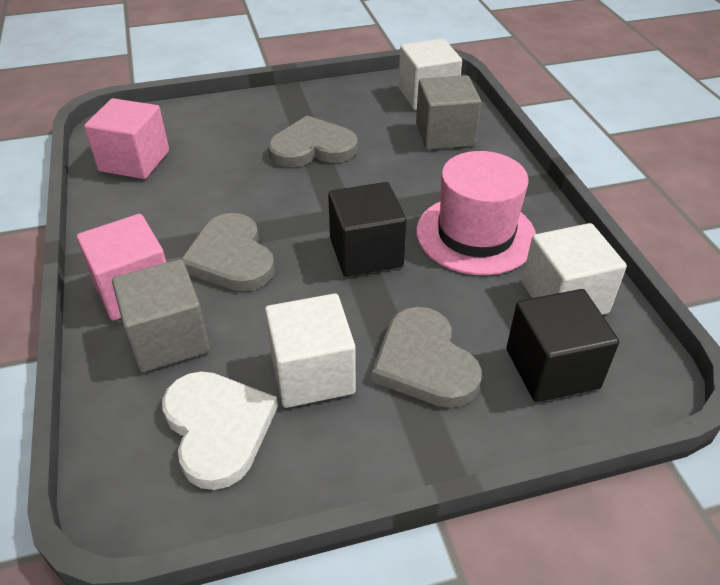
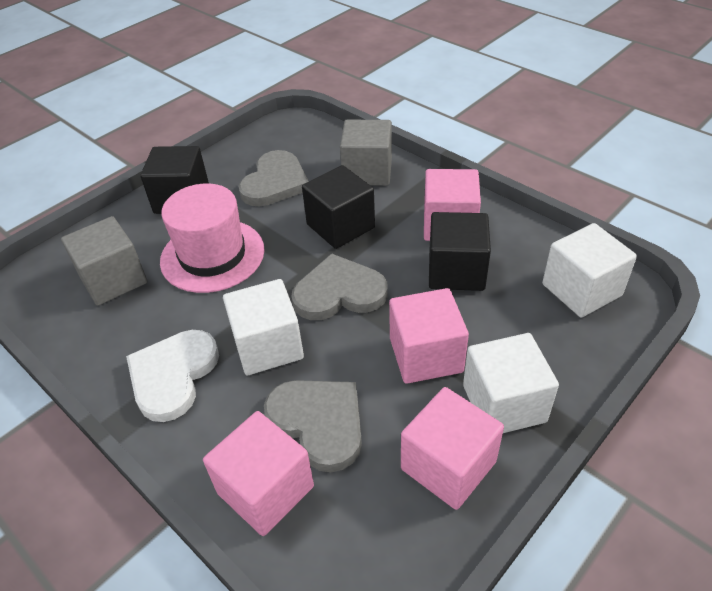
black cube: [328,182,407,277] [506,289,619,402] = 2 -> [140,146,209,214] [302,165,375,249] [429,212,491,291] = 3
pink cube: [77,214,167,321] [84,98,169,179] = 2 -> [203,411,314,536] [389,288,469,384] [401,387,504,510] [424,169,481,241] = 4

